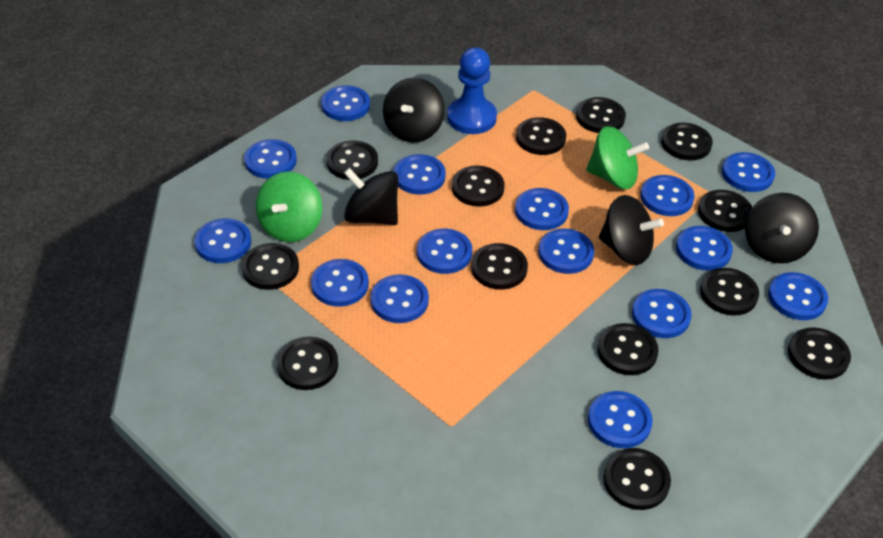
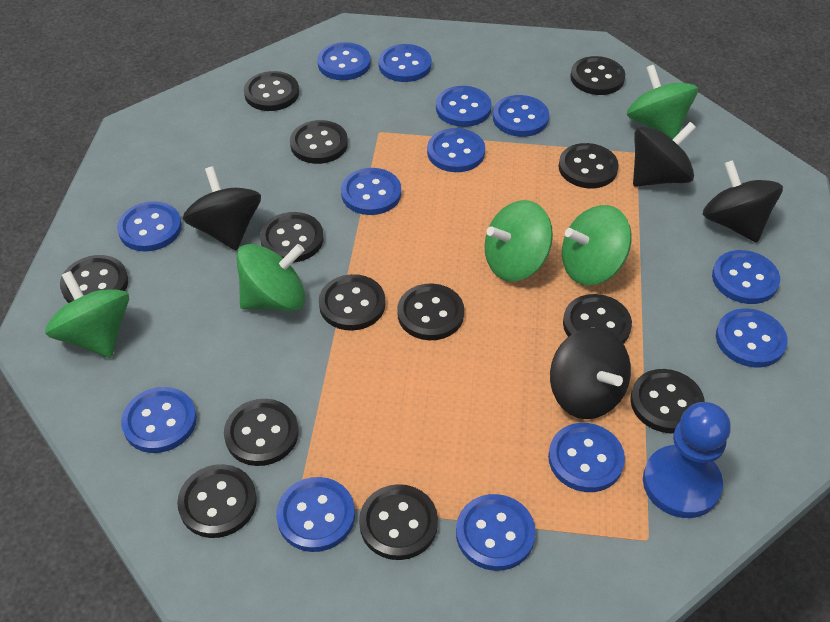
blue button: [194,218,251,263] [244,139,297,179] [311,259,369,307] [321,85,370,121] [371,274,429,323] [394,154,446,195] [417,228,472,274] [515,188,569,230] [538,229,594,274] [588,391,653,448] [632,289,692,338] [641,175,694,216] [676,226,733,271] [722,152,775,192] [768,272,828,320] = 15 -> [117,201,182,251] [121,387,197,453] [276,477,355,552] [317,42,371,80] [341,168,401,215] [378,44,432,82] [427,128,485,172] [436,86,492,127] [456,494,536,571] [493,95,549,137] [548,423,625,492] [712,250,780,304] [716,308,788,367] = 13
green spinning top: [256,171,323,242] [586,126,649,189] = 2 -> [45,271,129,358] [236,244,306,311] [484,200,553,282] [562,205,632,285] [627,65,698,140] = 5

